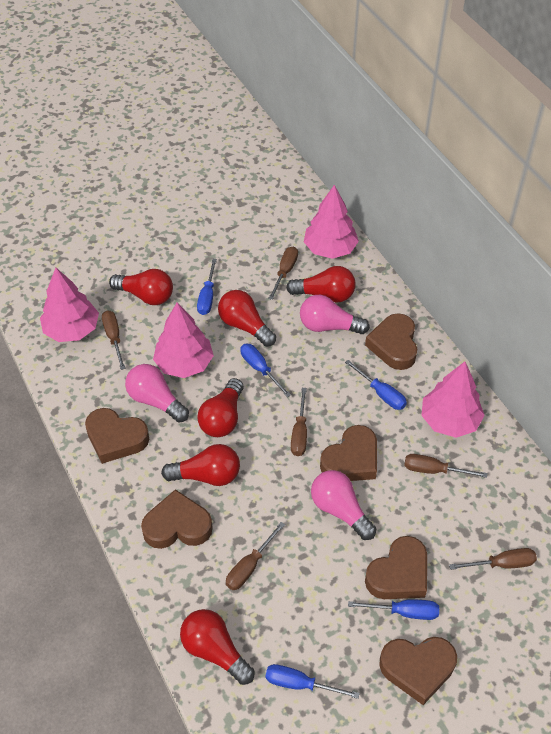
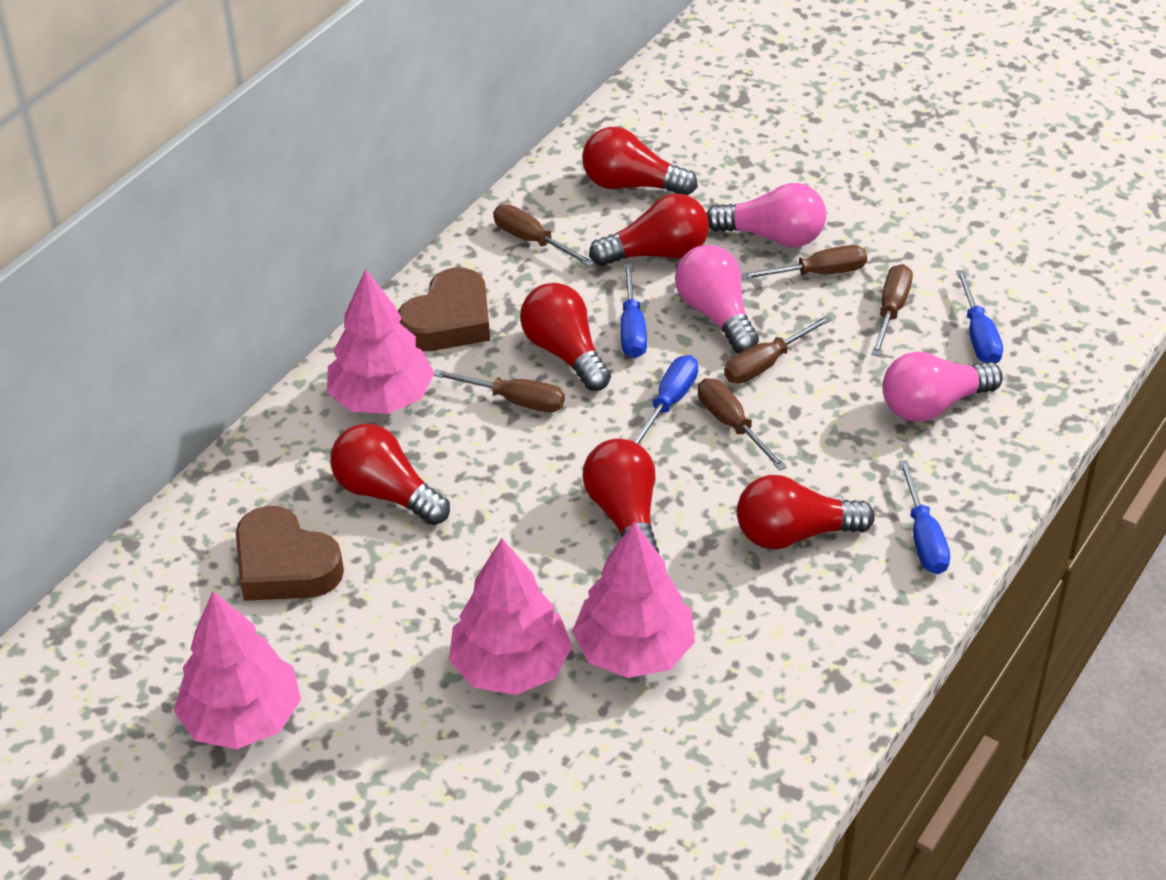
blue screwdriver: [197,259,217,315] [240,344,291,397] [265,664,360,699] [345,360,407,410] [348,600,439,620] = 5 -> [621,264,647,358] [633,355,698,445] [899,460,950,574] [956,270,1003,363] = 4
brown heart: [85,408,149,464] [141,489,213,549] [320,425,377,481] [365,313,417,370] [365,536,427,599] [379,637,457,705] = 6 -> [236,506,344,601] [398,267,490,351] = 2

